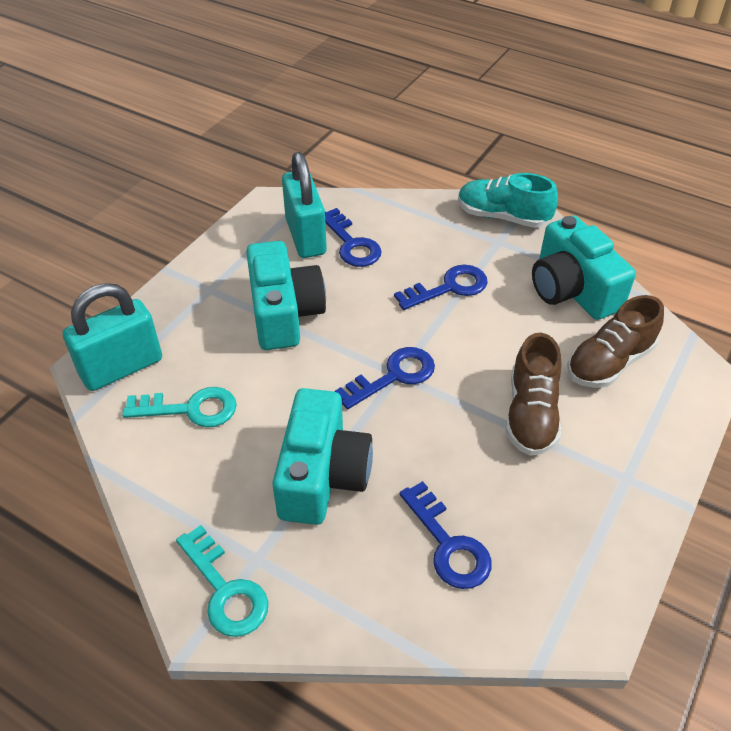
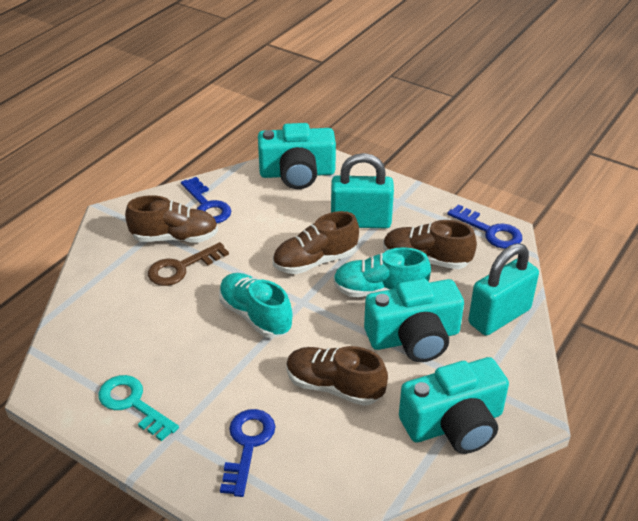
blue key: [325,208,381,267] [335,347,435,409] [394,265,488,310] [399,481,492,589] = 4 -> [181,177,231,223] [220,409,275,497] [447,204,522,249] = 3
brown key: none = 0 -> [148,242,229,286] = 1
brown shoe: [506,333,562,456] [567,295,664,388] = 2 -> [125,195,218,243] [273,211,359,274] [286,346,388,406] [383,220,477,269] = 4
turquoise key: [122,387,237,427] [176,525,268,637] = 2 -> [98,375,179,441] = 1
turquoise shoe: [458,173,558,228] = 1 -> [219,273,292,338] [333,247,431,297] = 2

